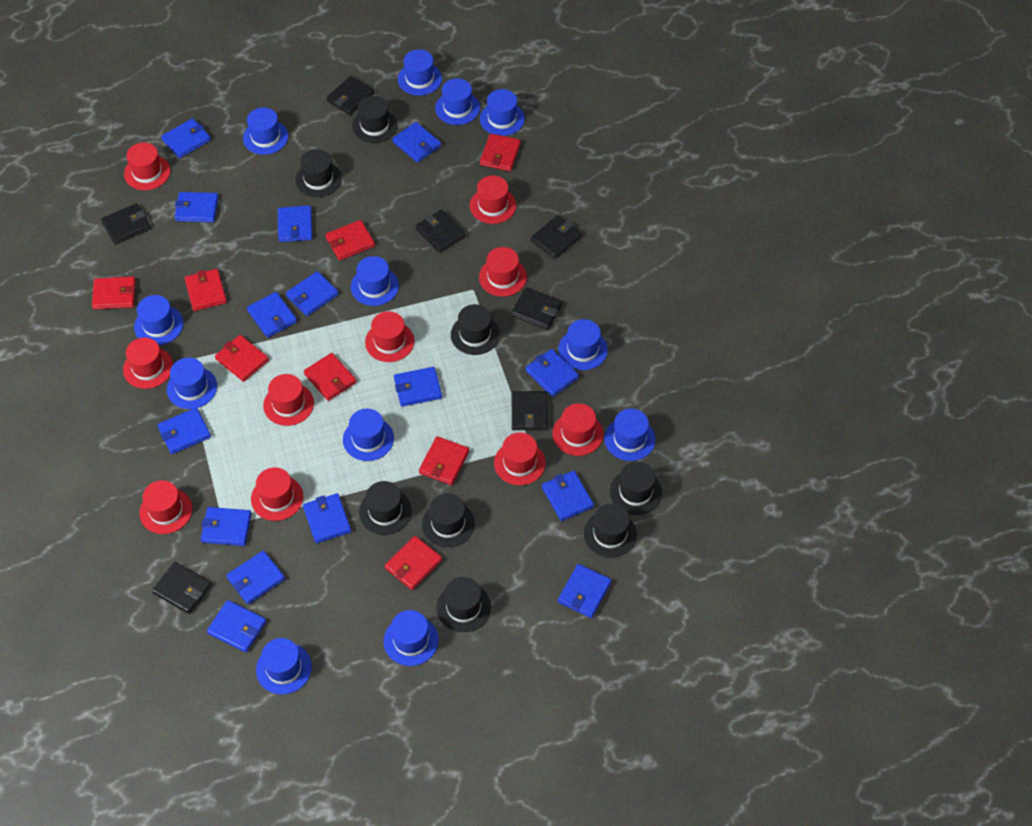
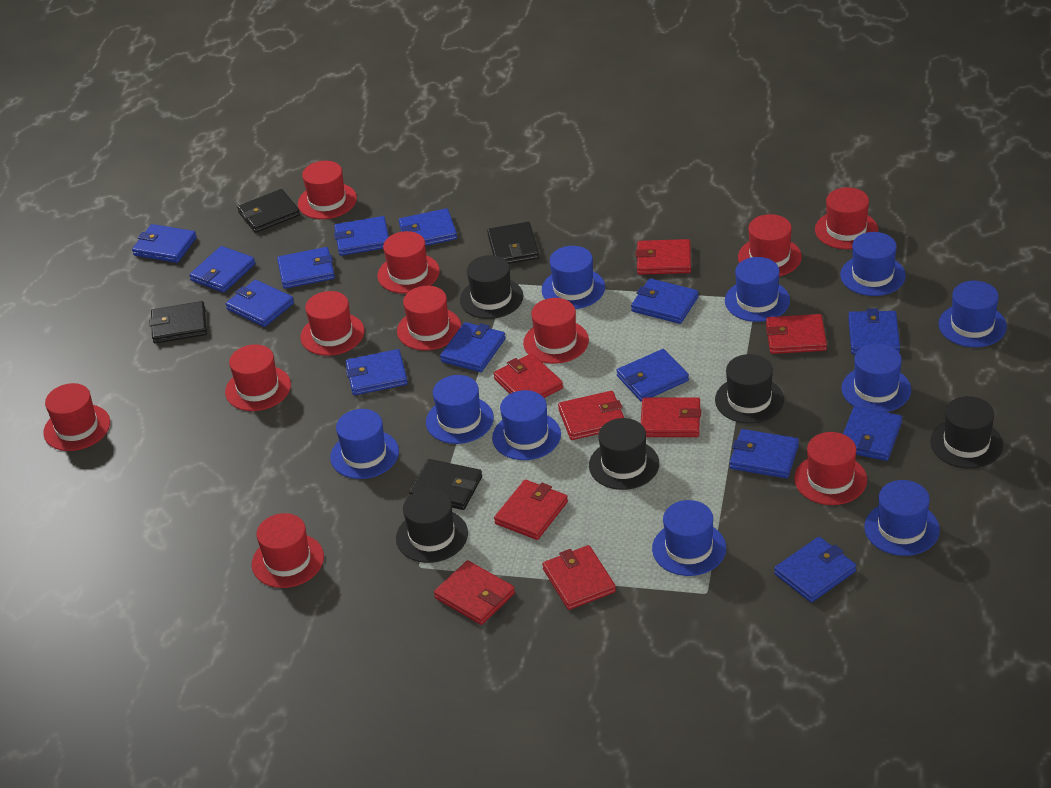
black hat: [295,149,342,197] [352,96,397,143] [359,481,412,535] [422,493,475,547] [437,577,491,632] [451,304,500,355] [584,504,637,558] [610,462,662,515] = 8 -> [396,489,468,563] [460,255,523,319] [589,418,659,490] [715,354,784,424] [930,396,1003,469] = 5
black wallet: [101,203,151,244] [152,562,211,614] [326,76,374,115] [416,209,466,253] [511,287,562,330] [512,391,548,430] [531,215,582,259] = 7 -> [149,301,207,344] [237,189,300,233] [409,459,482,510] [487,222,539,264] = 4
blue hat: [134,295,183,345] [167,358,217,409] [243,107,288,155] [256,638,312,695] [343,409,394,461] [351,256,399,306] [384,610,439,666] [398,49,442,96] [435,78,480,125] [480,89,525,136] [558,319,608,370] [604,409,655,461] = 12 -> [330,409,399,479] [426,375,494,444] [492,390,561,460] [542,246,605,309] [652,500,726,576] [725,257,790,322] [840,232,906,296] [842,343,911,412] [864,480,940,556] [939,281,1007,347] = 10
blue wallet: [157,408,211,454] [161,118,211,158] [174,192,219,222] [201,507,252,546] [207,600,267,653] [226,551,285,604] [247,292,297,338] [278,205,313,242] [286,271,339,316] [303,493,351,543] [392,122,441,163] [394,367,442,407] [526,349,579,397] [542,471,594,521] [558,564,612,618] = 15 -> [132,224,197,263] [189,246,255,293] [226,280,294,327] [277,247,335,289] [334,216,389,256] [345,349,408,395] [399,208,457,246] [440,322,506,372] [616,349,689,402] [631,278,699,324] [730,429,799,478] [774,537,856,603] [843,406,902,461] [848,308,900,354] = 14
red hat: [123,337,173,389] [124,142,170,190] [139,480,192,534] [251,467,303,521] [263,374,314,426] [365,311,414,362] [470,176,516,224] [479,247,527,297] [494,432,546,485] [552,403,603,456] = 10 -> [43,383,110,451] [225,344,291,411] [252,513,324,588] [298,161,357,219] [300,291,365,356] [377,231,440,294] [397,286,461,350] [523,298,589,364] [738,214,802,276] [794,432,867,505] [815,187,878,249] = 11

